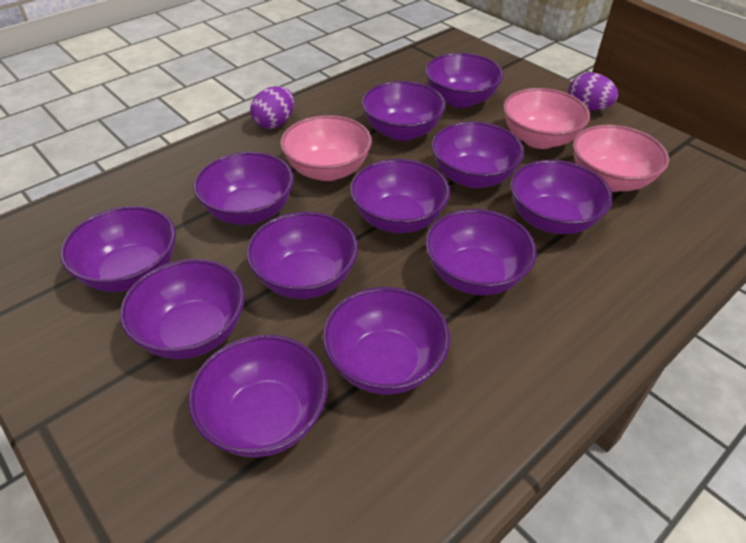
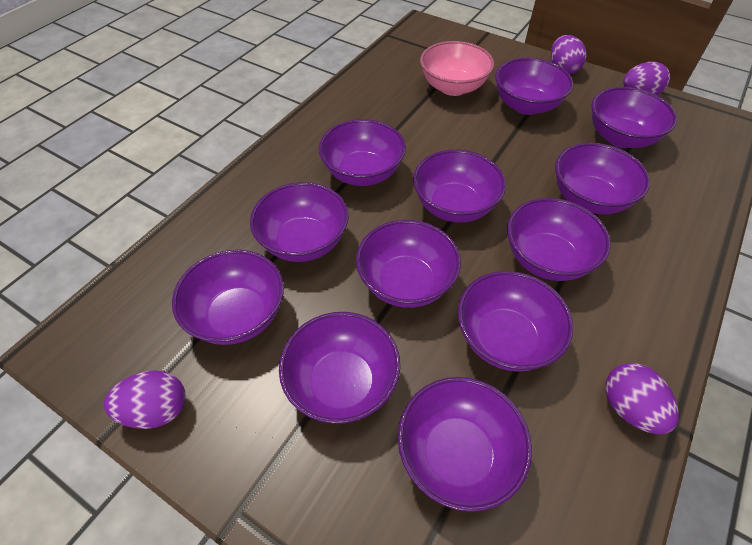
pink bowl: [280,115,372,181] [503,88,590,149] [573,125,669,192] = 3 -> [420,41,494,96] = 1
purple egg: [250,86,294,129] [568,72,618,111] = 2 -> [104,370,186,429] [551,35,587,74] [605,363,679,434] [623,62,670,95] = 4

